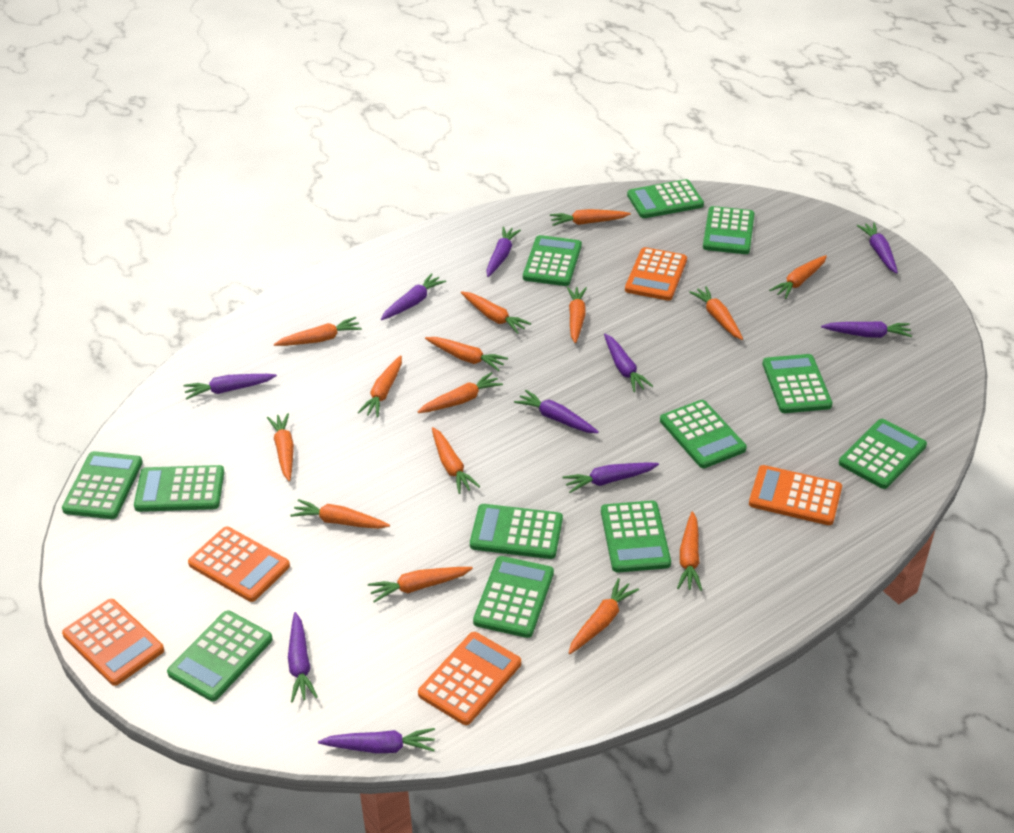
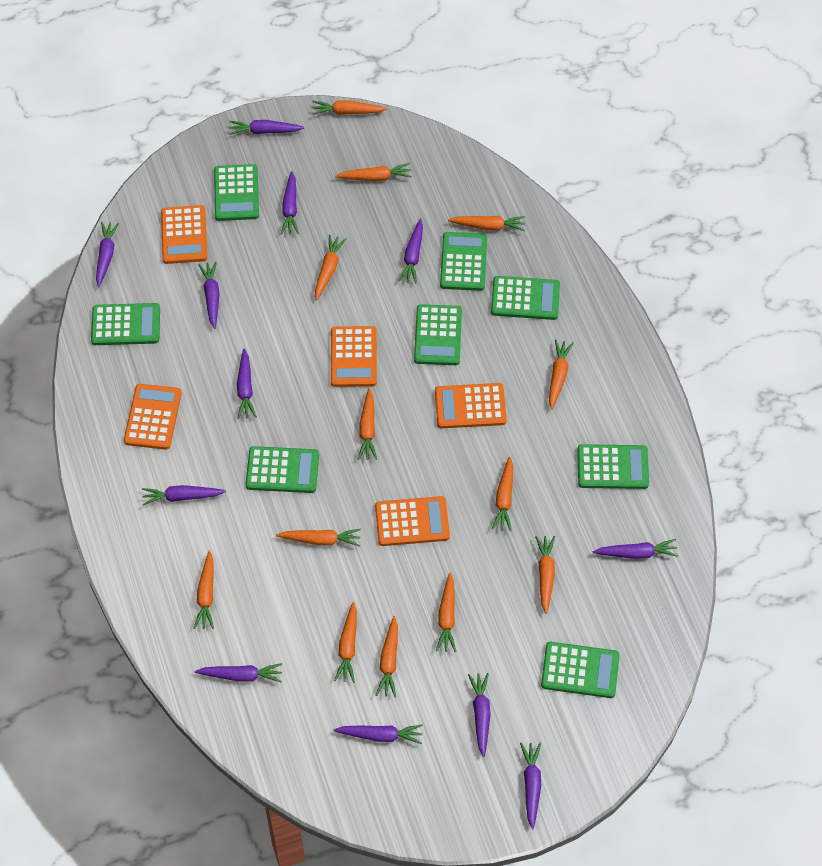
green calculator: [62,451,143,519] [134,465,224,512] [167,611,273,701] [470,504,563,559] [473,556,554,638] [523,235,582,286] [601,501,671,572] [627,179,704,218] [660,400,747,468] [703,206,755,254] [762,354,832,413] [839,419,927,489] = 12 -> [91,303,160,345] [214,164,259,221] [246,446,319,493] [414,304,462,365] [440,232,487,291] [491,276,560,320] [541,642,620,698] [577,444,649,489] = 8
orange carrot: [267,413,294,482] [274,317,362,346] [290,499,390,529] [358,355,402,417] [368,567,473,603] [418,372,503,413] [425,337,508,371] [432,427,480,494] [461,291,531,334] [550,209,631,226] [567,287,587,343] [569,578,639,654] [677,511,702,591] [689,286,743,340] [769,255,827,299] = 15 -> [194,551,214,629] [276,529,361,547] [312,100,387,115] [315,235,347,300] [334,602,357,683] [335,163,412,181] [358,388,377,460] [376,616,398,697] [436,573,456,652] [448,216,525,231] [492,457,513,531] [535,536,555,614] [549,340,573,409] = 13
purple carrot: [184,374,277,399] [288,612,318,703] [318,728,435,754] [381,273,446,320] [486,227,521,277] [514,390,599,433] [562,462,659,493] [604,334,653,392] [821,321,912,338] [857,223,898,274] = 10 -> [96,222,119,287] [142,485,226,505] [195,663,283,682] [198,262,220,329] [229,120,304,135] [237,349,257,419] [281,171,299,234] [333,724,423,744] [398,218,423,283] [468,673,491,757] [520,743,541,829] [593,539,678,559] = 12

